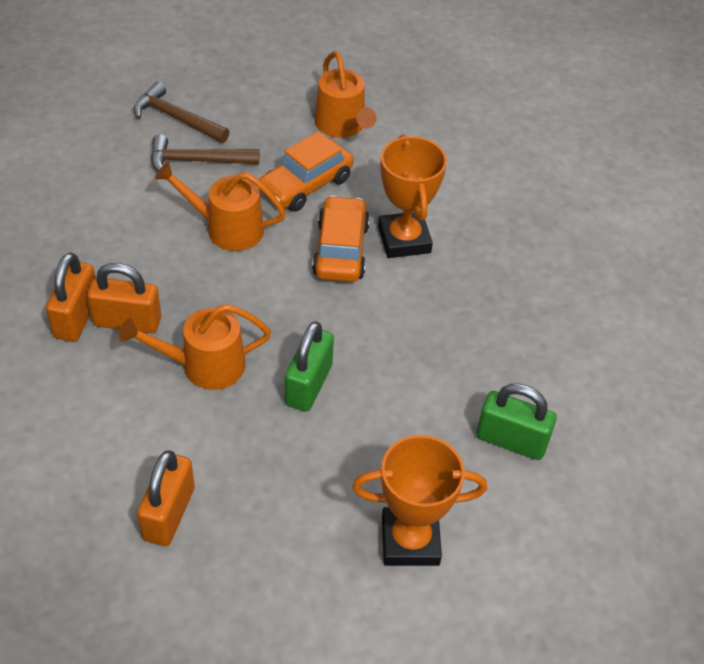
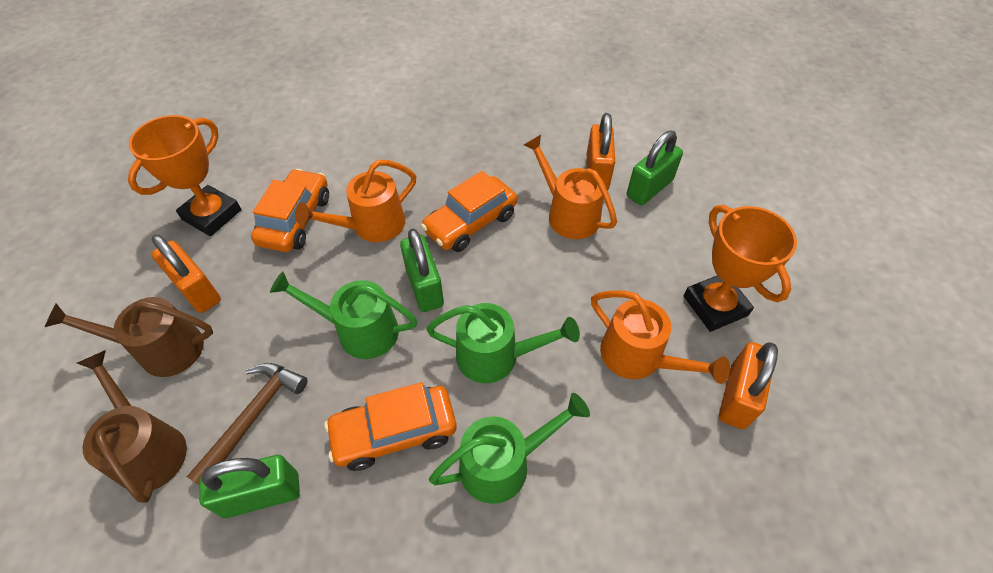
brown hammer: [134,82,229,143] [151,135,259,171] = 2 -> [187,363,308,485] = 1
brown watering can: none = 0 -> [45,297,213,377] [77,350,187,503] = 2
green padlock: [285,321,334,412] [476,383,557,460] = 2 -> [199,455,300,518] [400,228,444,312] [627,130,683,205] = 3
green watering can: none = 0 -> [270,271,418,359] [426,303,580,383] [429,393,590,504] = 3
orange car: [259,132,354,212] [312,195,370,282] = 2 -> [251,169,329,252] [324,382,457,471] [421,171,517,252] = 3

